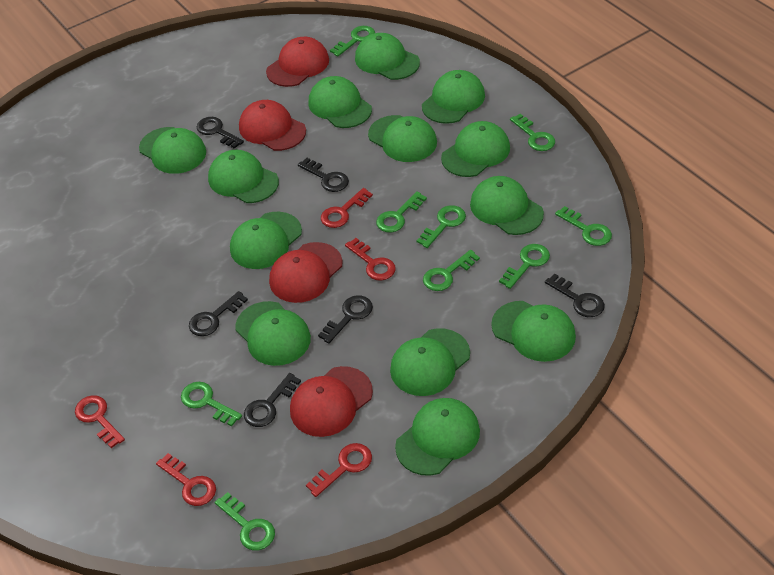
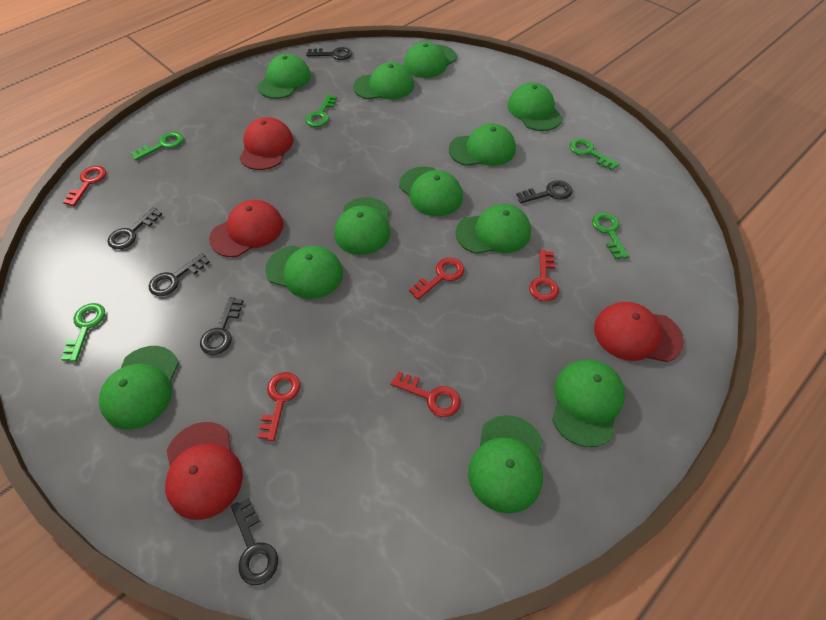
green cap: [139,127,206,174] [208,150,279,203] [230,212,302,269] [235,301,311,366] [308,76,372,128] [355,33,420,80] [368,115,437,162] [390,328,470,396] [395,398,480,476] [422,70,485,124] [441,121,510,177] [470,176,544,235] [491,301,576,362] = 13 -> [99,346,179,430] [258,54,311,99] [265,245,343,299] [335,197,390,255] [353,62,414,100] [399,167,463,216] [404,42,457,78] [449,124,516,166] [456,204,531,254] [468,415,543,514] [507,83,562,131] [552,359,625,447] = 12
green key: [181,382,242,427] [215,492,275,550] [330,26,375,57] [376,191,427,233] [417,205,466,248] [423,250,480,291] [499,244,550,289] [510,114,555,151] [555,206,612,246] = 9 -> [61,303,105,362] [131,132,184,161] [306,94,337,127] [569,138,619,171] [592,213,629,259] = 5

